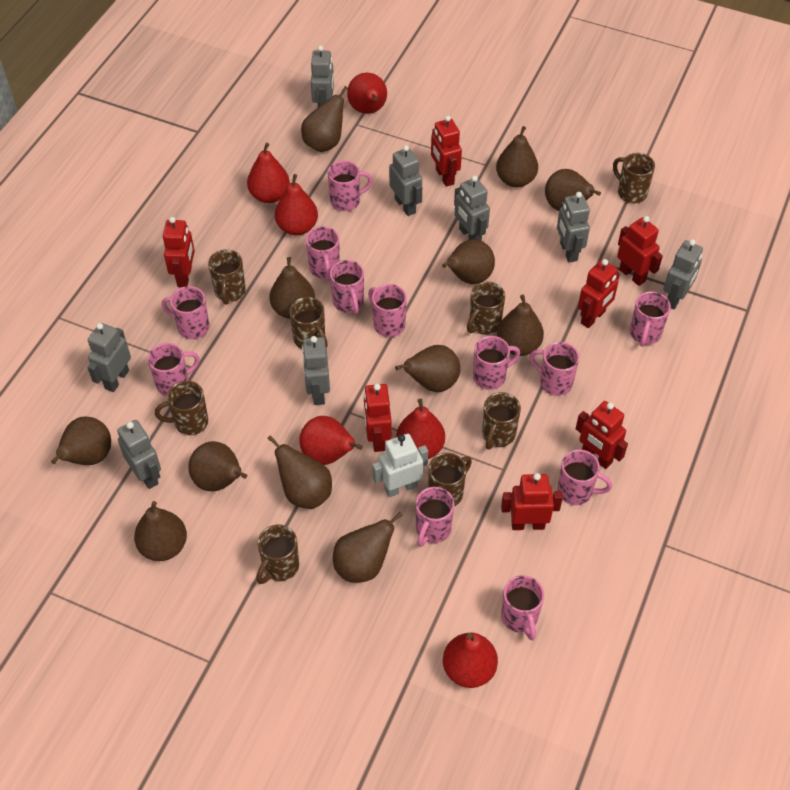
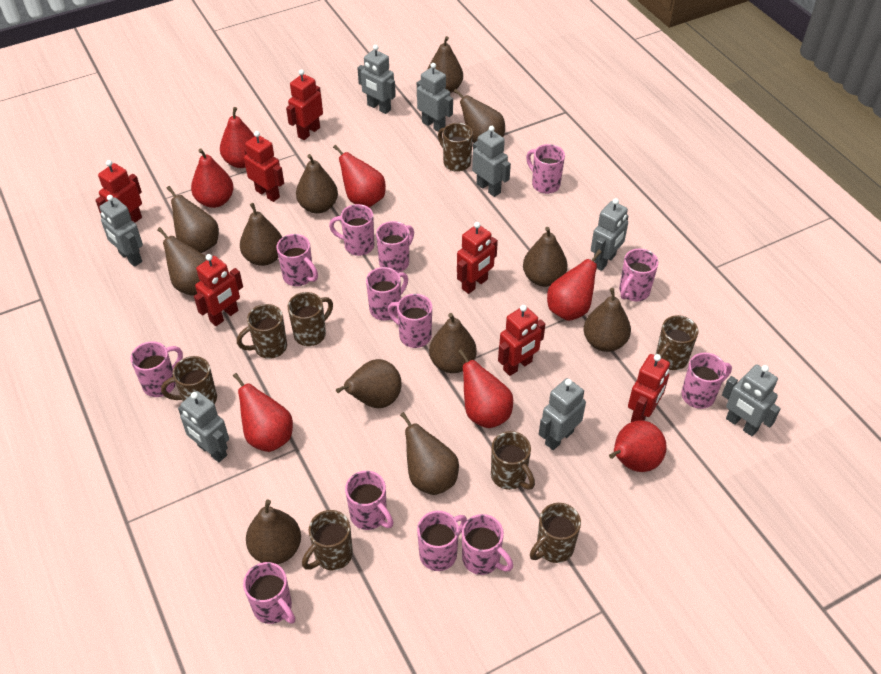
pink mug: [148,343,200,396] [162,286,210,339] [306,226,340,280] [328,160,373,211] [330,260,364,314] [368,284,407,337] [416,487,454,547] [473,336,520,390] [501,575,544,640] [529,342,579,396] [557,449,612,505] [630,291,671,347] = 12 -> [130,341,183,397] [243,562,295,624] [276,234,318,286] [329,204,374,256] [345,471,394,530] [366,267,408,321] [376,221,414,273] [387,294,432,348] [417,511,467,571] [462,514,513,575] [526,144,565,194] [619,249,658,301] [681,353,732,409] = 13
red pear: [247,143,290,203] [275,174,318,235] [299,416,363,465] [347,73,387,114] [396,398,445,459] [443,633,498,688] = 6 -> [191,148,234,208] [220,107,254,168] [233,373,293,452] [333,145,386,207] [458,349,513,428] [547,249,602,321] [609,420,667,472] = 7
white robot: [372,434,428,497] = 1 -> none = 0

